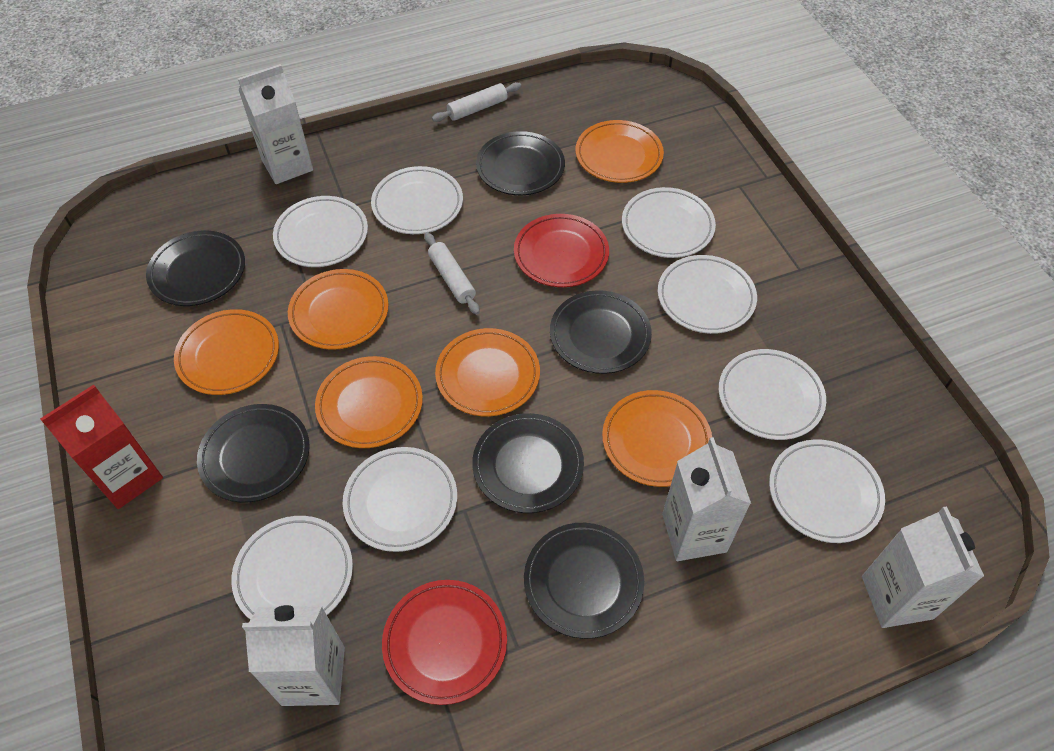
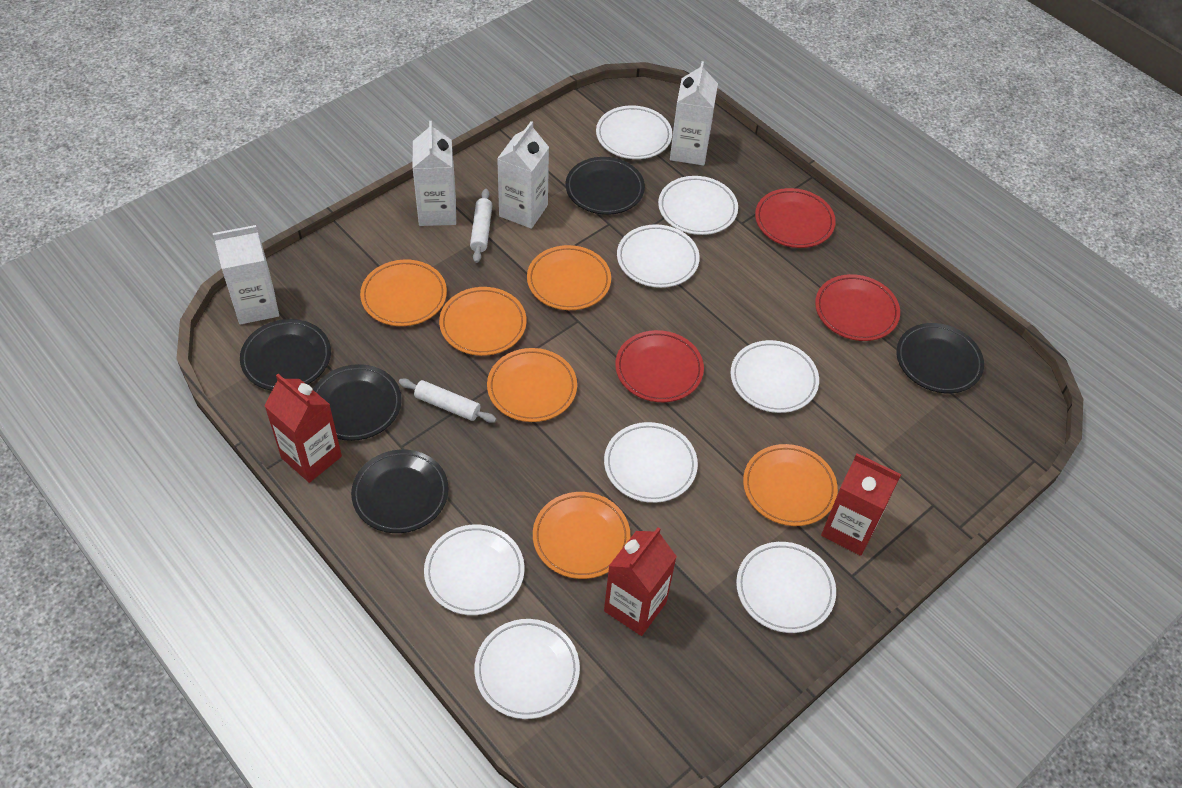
black plate: [146,231,245,306] [197,404,310,502] [472,413,584,513] [476,131,565,195] [524,523,644,639] [550,290,652,374] = 6 -> [240,319,331,391] [313,364,401,441] [351,449,449,533] [566,157,645,215] [896,323,984,393] = 5
red carton: [40,385,163,509] = 1 -> [265,374,342,483] [604,527,677,636] [821,453,901,556] = 3
red plate: [382,580,507,705] [514,214,609,287] = 2 -> [615,330,704,402] [755,188,836,248] [815,274,900,341] = 3

